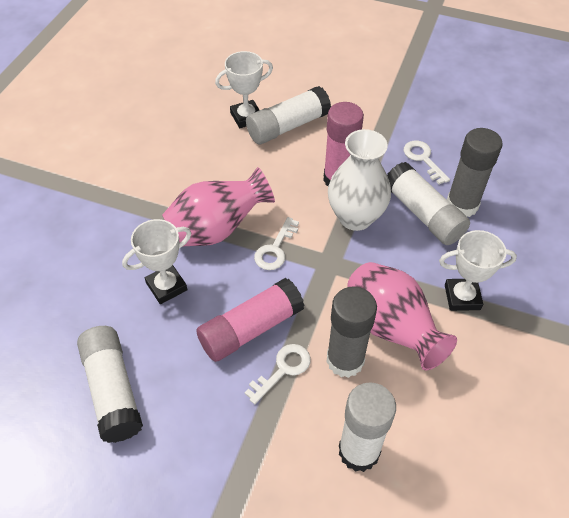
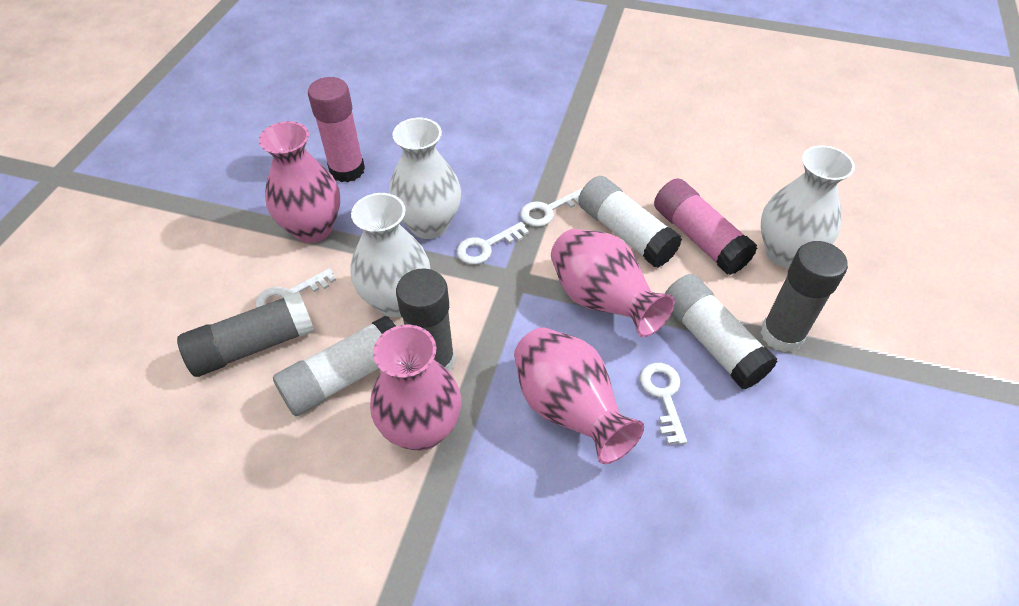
grey glue stick: [326,286,377,378] [447,128,502,217] = 2 -> [177,291,315,377] [396,269,455,372] [760,241,848,353] = 3
pink vase: [162,167,275,246] [347,262,457,370] = 2 -> [259,121,340,243] [370,325,461,451] [514,327,644,464] [551,229,675,337] = 4
white glue stick: [77,326,143,443] [246,86,331,144] [339,382,396,472] [387,162,470,245] = 4 -> [273,315,396,416] [578,176,682,267] [665,274,778,389] = 3
white key: [244,344,311,404] [254,217,299,270] [404,141,450,185] = 3 -> [255,268,336,308] [457,222,529,265] [520,188,582,227] [640,363,687,445] = 4
white trophy: [122,219,191,304] [215,51,273,128] [439,230,517,311] = 3 -> none = 0
white vase: [328,129,391,231] = 1 -> [350,193,430,317] [389,118,461,239] [761,145,855,268] = 3

